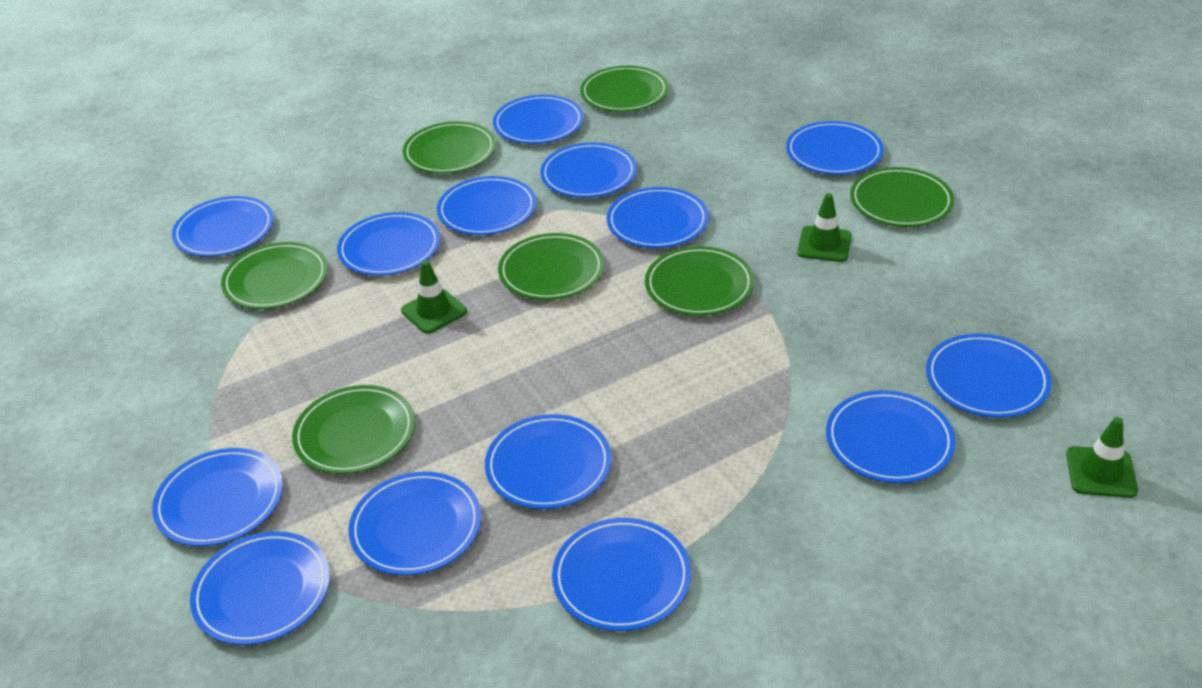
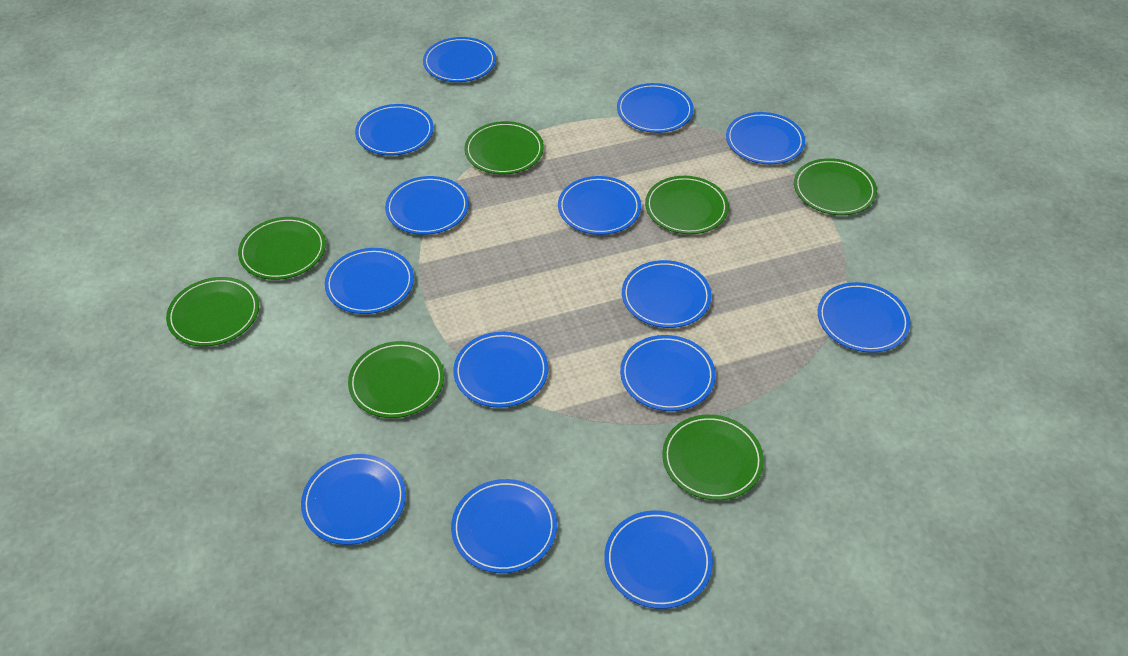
green traffic cone: [401,260,467,334] [797,193,852,262] [1066,417,1138,498] = 3 -> none = 0

